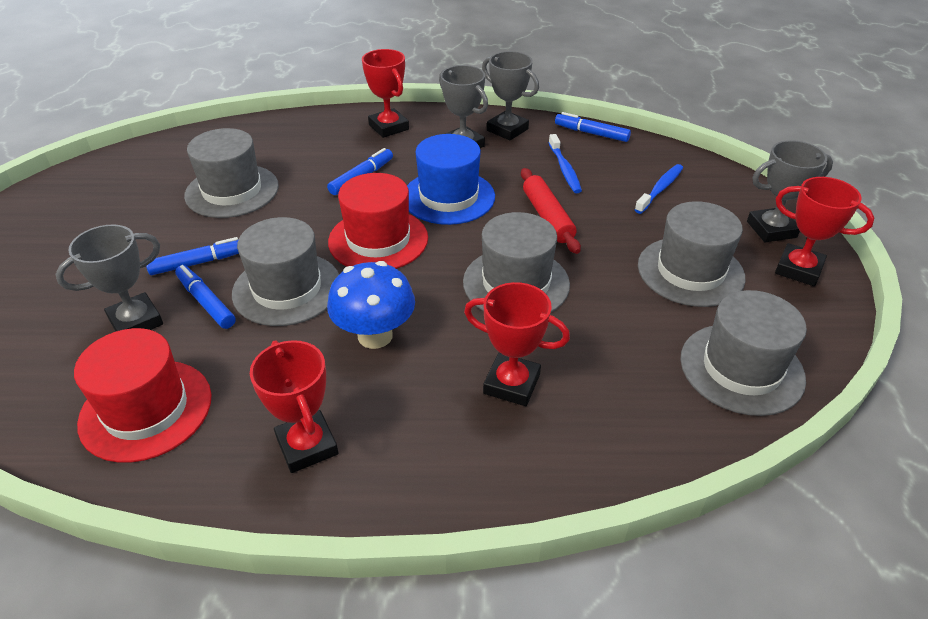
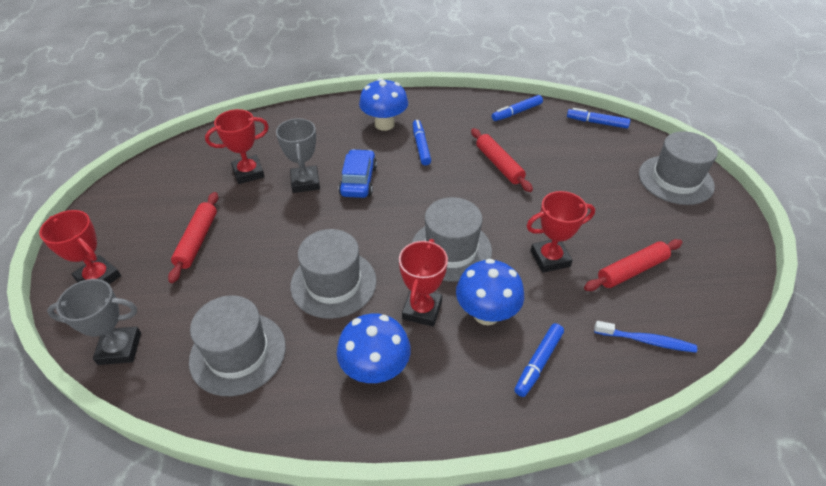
blue car: none = 0 -> [338,149,377,198] = 1
blue hat: [407,134,495,225] = 1 -> none = 0
blue mushroom: [327,261,415,349] = 1 -> [337,313,411,383] [359,78,408,131] [456,259,524,325] = 3
blue toothbrush: [549,134,582,193] [635,164,683,214] = 2 -> [594,321,697,353] = 1
grey hat: [184,128,279,218] [232,217,339,326] [463,212,570,312] [638,201,746,307] [680,290,807,416] = 5 -> [189,295,286,396] [290,229,377,319] [412,197,492,282] [639,131,718,205] = 4
grey trophy: [55,224,163,331] [439,65,488,148] [482,51,539,140] [747,140,833,242] = 4 -> [47,279,141,365] [276,118,320,193] = 2
red hat: [74,328,212,463] [328,173,428,269] = 2 -> none = 0
red rolling pin: [521,168,581,254] = 1 -> [168,192,218,283] [471,128,533,192] [584,239,683,291] = 3

